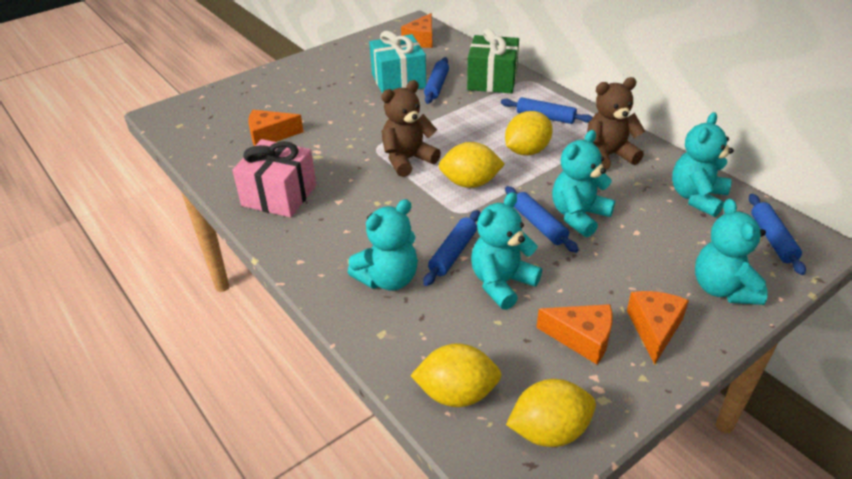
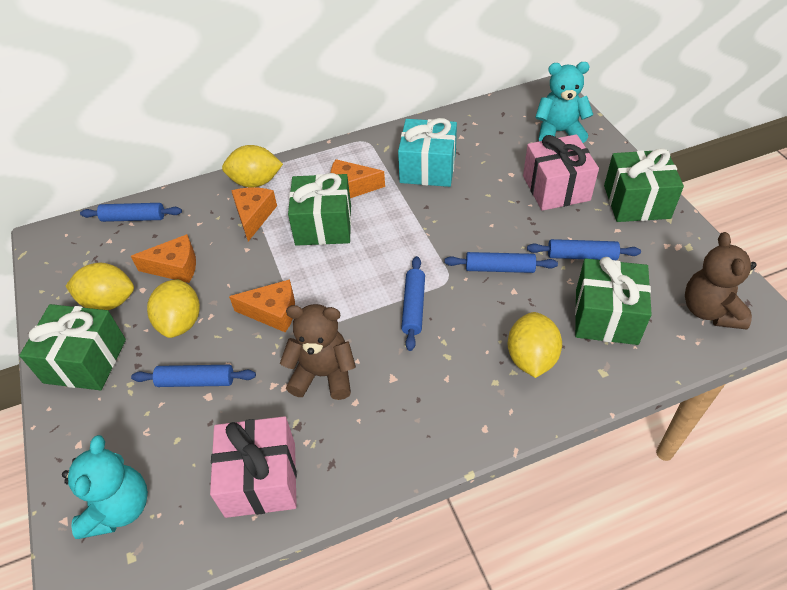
green gift: [467,28,519,93] = 1 -> [19,304,126,390] [288,173,351,246] [575,257,652,345] [604,148,684,222] = 4
pink gift: [232,139,316,218] = 1 -> [210,416,297,518] [523,134,599,211] = 2
turquoise teddy bear: [348,199,418,291] [471,192,542,310] [552,130,615,237] [672,112,734,217] [695,198,768,305] = 5 -> [62,435,148,539] [535,62,593,143] = 2

